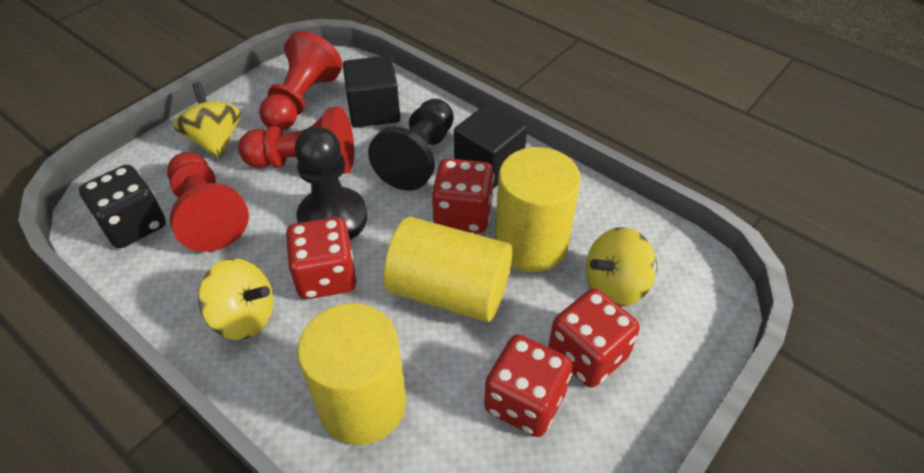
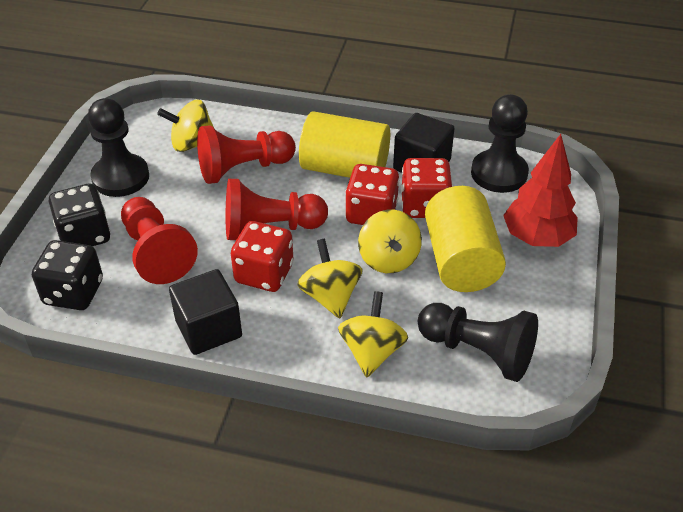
black dice: [79,165,166,248] = 1 -> [32,240,103,310] [49,184,110,246] = 2
black pawn: [295,127,368,240] [368,99,454,191] = 2 -> [88,98,149,197] [418,303,538,382] [471,94,529,193] = 3
red dice: [285,217,356,299] [431,158,494,233] [484,334,573,437] [548,288,640,388] = 4 -> [231,221,294,292] [345,164,399,225] [401,158,453,218] = 3
red tree: none = 0 -> [503,134,578,247] = 1
yellow cylinder: [297,303,406,445] [383,217,512,322] [495,147,581,272] = 3 -> [299,111,390,178] [425,186,506,292] = 2
yellow spinning top: [174,82,241,159] [198,258,273,340] [586,227,657,307] = 3 -> [157,100,215,152] [297,239,363,319] [338,291,408,377] [358,210,422,273] = 4

